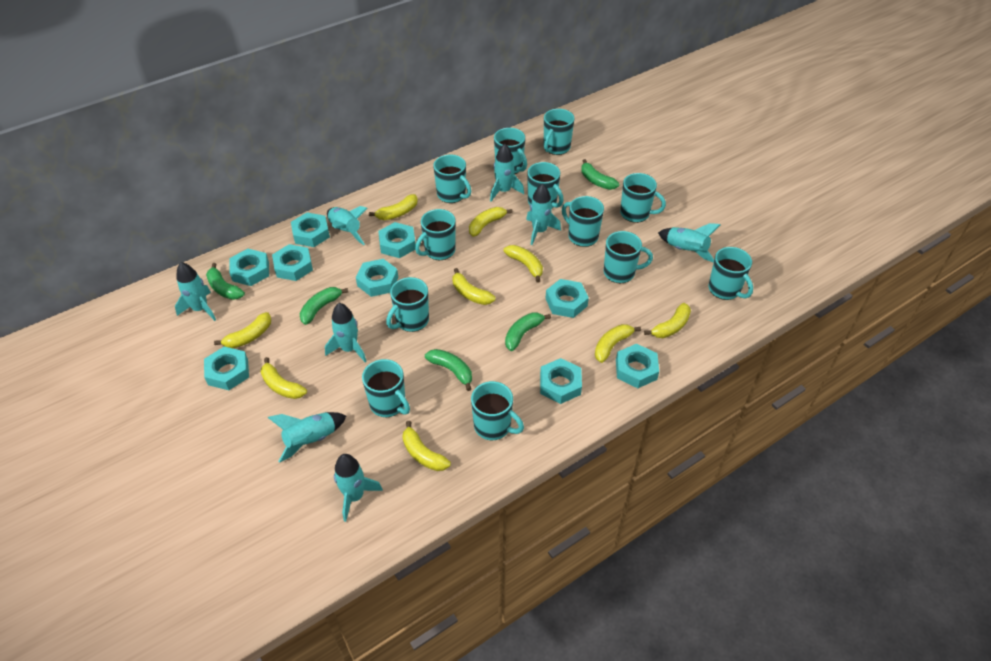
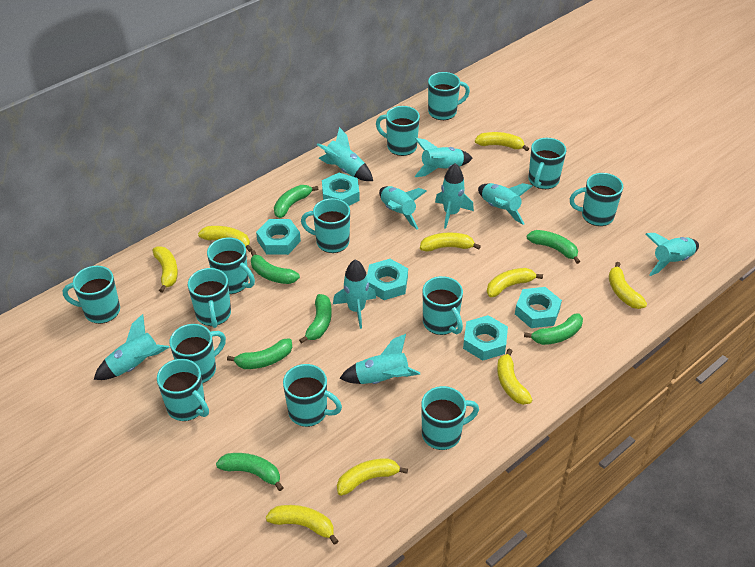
green banana: [206,263,245,300] [300,287,348,325] [425,349,472,391] [505,312,551,351] [581,159,619,190] = 5 -> [216,453,283,491] [227,338,293,369] [251,250,300,284] [274,185,318,218] [299,294,332,344] [524,313,583,345] [527,230,580,264] = 7
turquoise mug: [362,359,410,417] [386,277,429,332] [415,209,456,260] [433,154,471,203] [471,381,524,441] [494,128,527,174] [527,162,563,208] [544,109,574,155] [562,196,604,247] [604,231,653,283] [620,173,666,223] [708,247,753,300] = 12 -> [63,266,120,324] [157,359,209,421] [169,324,226,383] [188,268,231,328] [207,237,255,294] [283,364,342,427] [301,198,350,253] [376,106,420,156] [421,386,479,450] [423,276,463,335] [428,72,470,120] [528,138,566,189] [570,173,623,226] = 13
turquoise nut: [204,347,249,390] [229,249,269,286] [272,244,313,281] [291,212,330,247] [356,259,398,297] [378,222,416,258] [540,358,582,404] [546,279,589,318] [616,344,659,388] = 9 -> [256,219,301,255] [322,173,360,206] [367,259,408,300] [463,315,508,360] [515,287,562,328] = 5
turquoise rocket: [175,262,216,321] [268,412,346,463] [325,303,367,362] [327,206,368,245] [334,454,383,522] [490,144,524,202] [526,184,561,245] [658,223,721,263] = 8 -> [94,314,170,380] [317,127,373,181] [333,259,376,329] [340,334,420,384] [379,186,427,230] [414,138,473,177] [435,163,474,229] [478,183,532,225] [646,233,699,276] = 9

